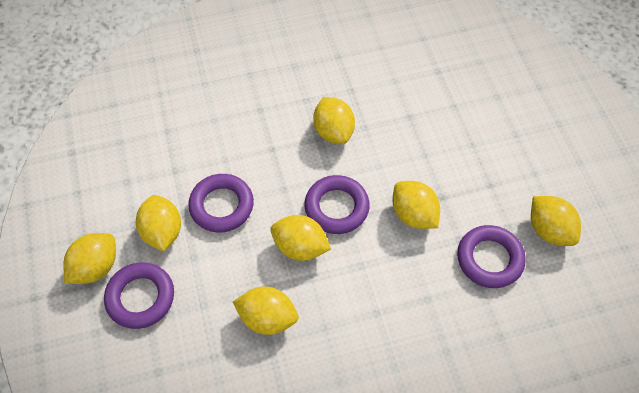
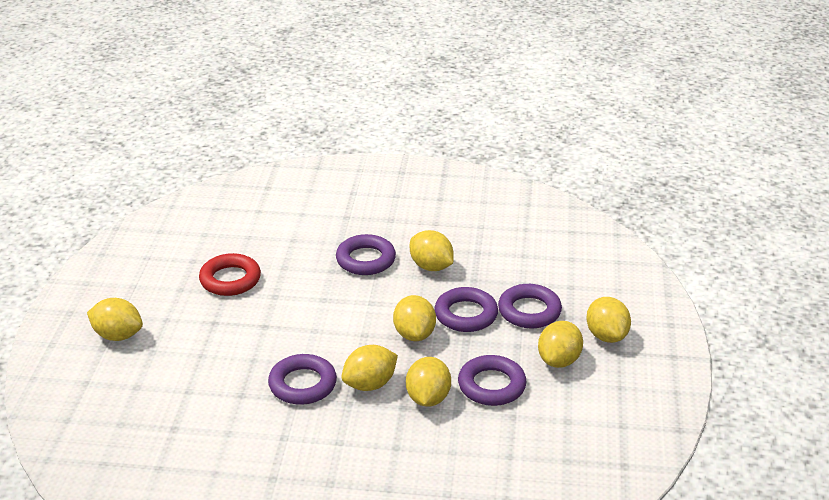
purple ring: [104,262,174,329] [188,174,254,232] [304,175,370,234] [457,225,526,288] = 4 -> [268,354,337,405] [336,234,396,275] [434,287,498,332] [458,355,527,406] [498,284,562,328] = 5
red ring: none = 0 -> [199,253,261,296] = 1

